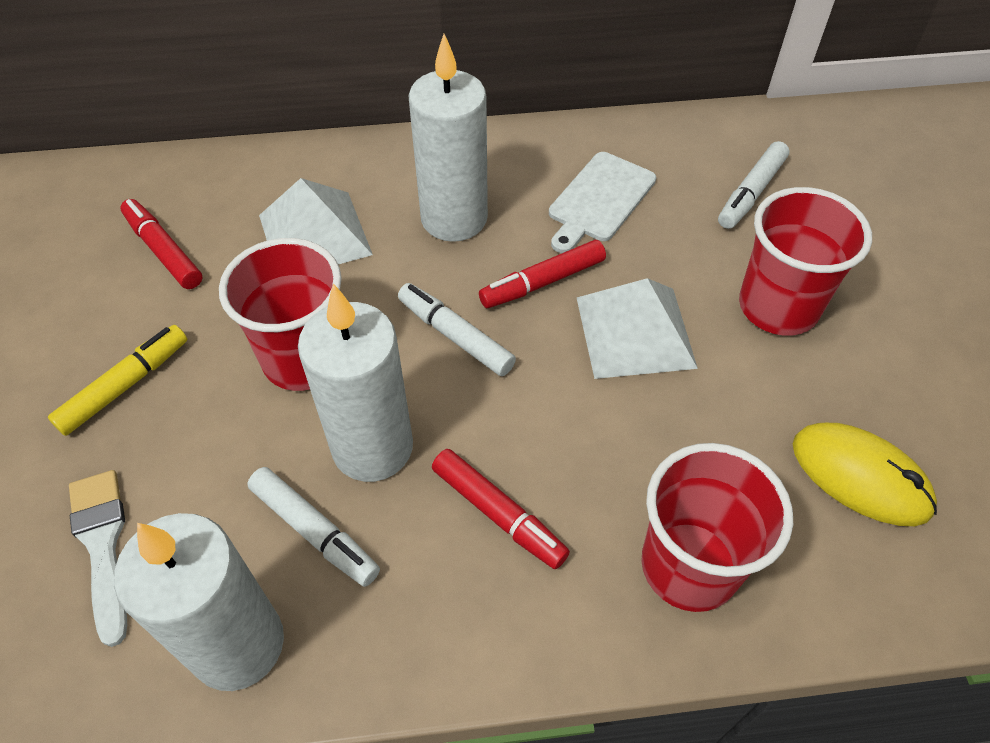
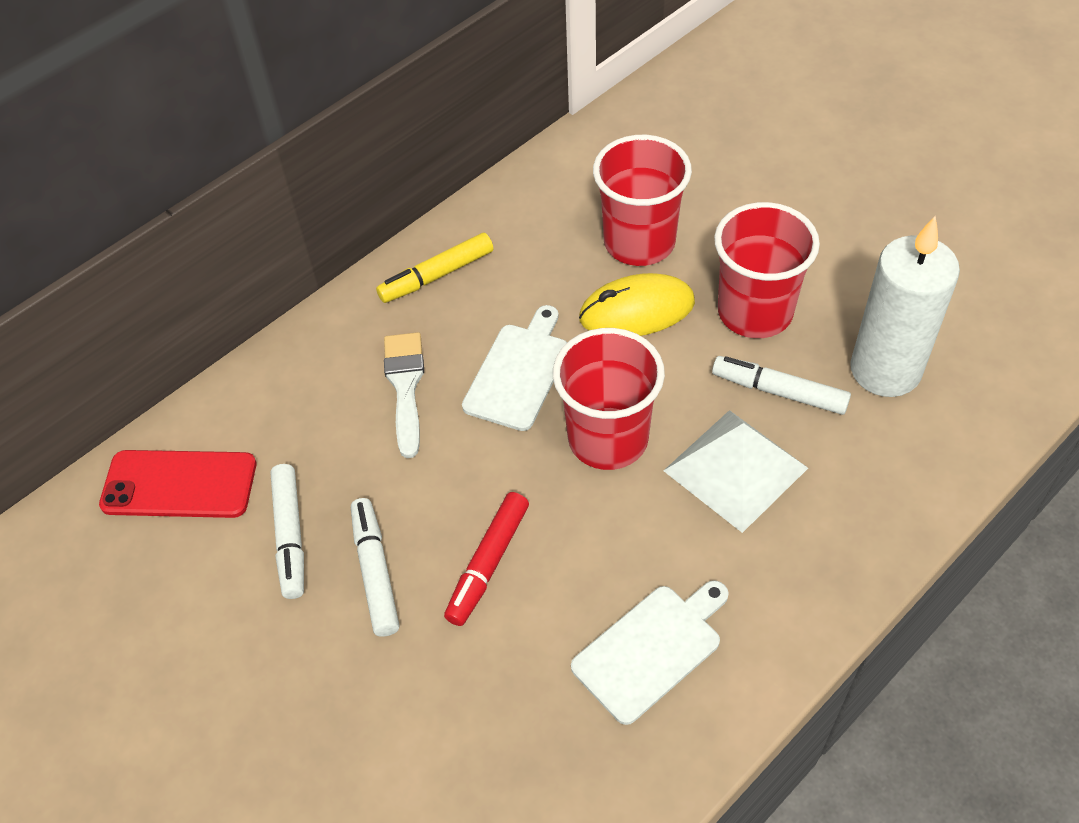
red marker: [120,199,203,289] [432,449,570,569] [479,240,606,308] = 3 -> [444,492,529,626] = 1
red phone: none = 0 -> [99,450,256,518] = 1
white candle: [114,513,284,691] [298,283,413,482] [408,34,488,242] = 3 -> [850,216,960,397] = 1
white cutting board: [549,152,656,253] = 1 -> [462,305,567,431] [571,580,729,725] = 2
white pyramid: [259,178,373,264] [577,278,698,379] = 2 -> [663,410,808,533] = 1

